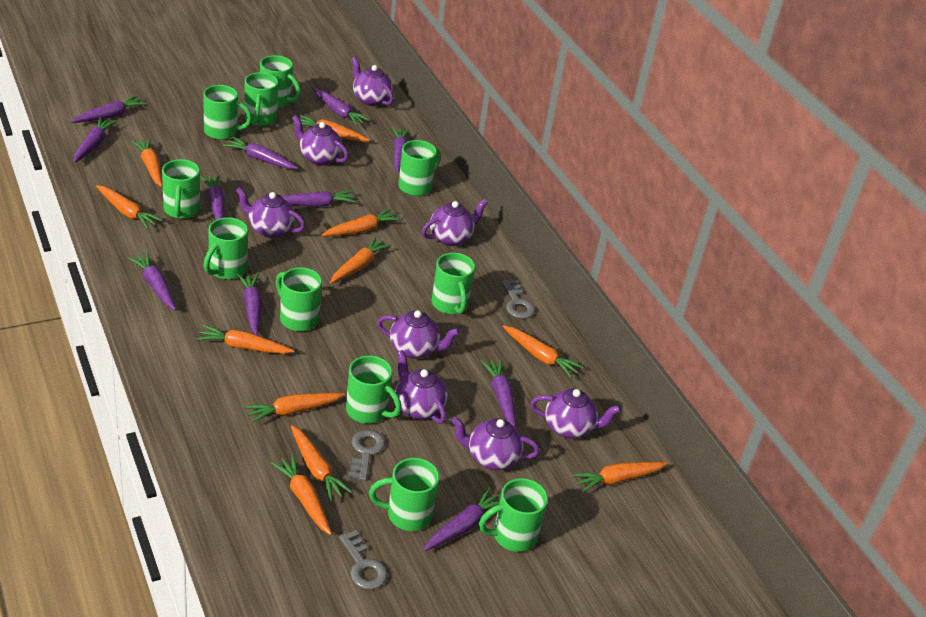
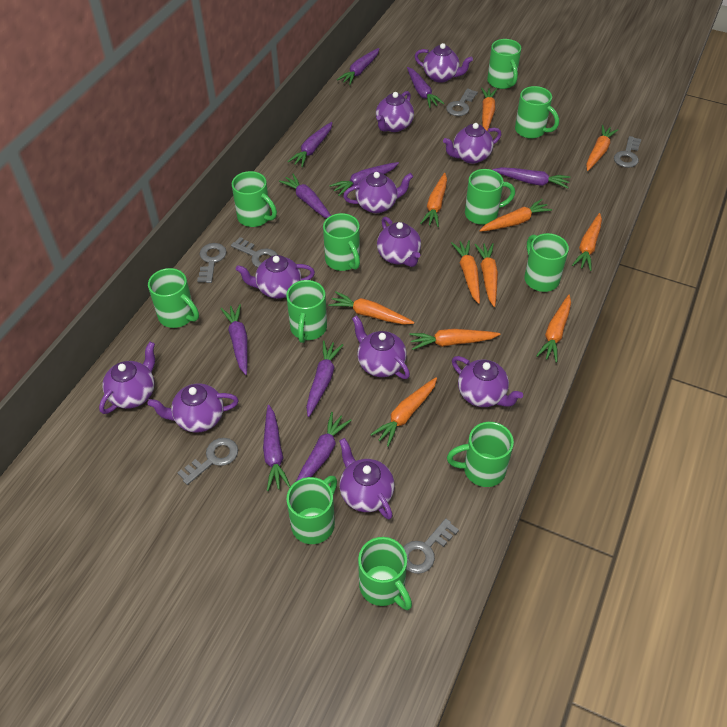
grey key: [339,530,388,589] [348,430,385,481] [502,280,535,319] = 3 -> [177,438,238,485] [197,243,227,283] [231,237,278,267] [403,518,459,574] [446,88,478,116] [614,136,641,168] = 6
purple carrot: [70,95,147,123] [74,117,118,163] [128,252,176,310] [200,175,225,220] [223,137,298,169] [237,273,262,336] [282,191,356,207] [313,88,370,126] [392,127,410,173] [424,487,500,551] [481,359,516,428] = 11 -> [221,304,248,375] [263,405,291,491] [279,174,331,218] [287,122,333,167] [296,412,352,481] [306,341,343,417] [329,162,399,196] [337,48,380,85] [407,67,444,108] [492,167,570,188] = 10
purple teapot: [236,187,305,238] [292,115,348,165] [352,57,393,106] [377,310,460,359] [395,350,448,424] [422,199,488,246] [451,417,540,470] [530,389,621,438] = 8 -> [99,342,155,414] [147,383,239,433] [236,255,315,299] [339,438,395,520] [343,172,413,213] [352,315,410,379] [376,91,414,132] [377,217,421,267] [415,43,473,83] [443,123,501,164] [452,356,523,407] = 11

